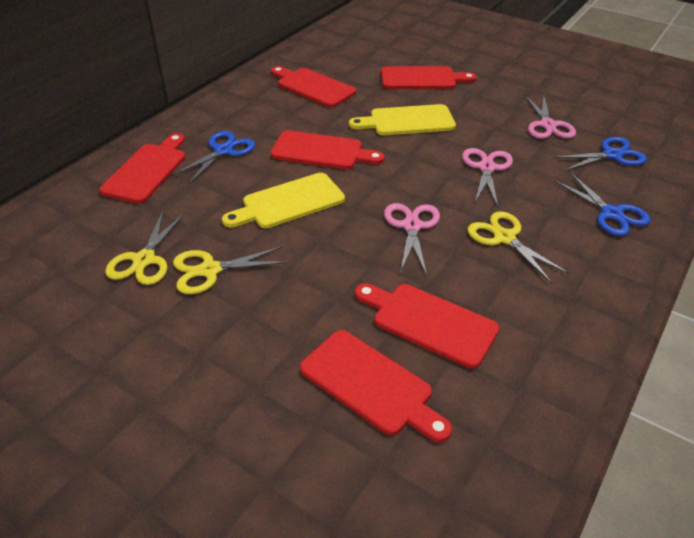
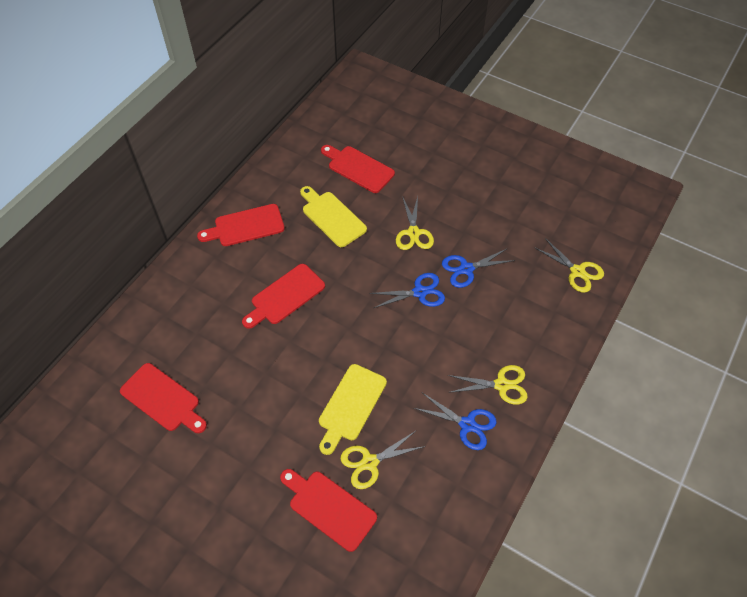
pink scissors: [384,203,440,275] [462,148,513,207] [525,94,576,139] = 3 -> none = 0
red cutting board: [99,133,186,204] [270,130,384,169] [271,66,356,108] [300,330,452,442] [355,283,500,369] [381,66,477,89] = 6 -> [120,363,207,433] [197,204,285,246] [242,264,325,329] [280,469,377,552] [321,145,395,193] = 5
yellow scissors: [105,211,185,285] [173,247,288,294] [468,211,569,283] = 3 -> [340,431,425,489] [396,196,434,250] [448,365,528,405] [534,238,604,293] = 4

